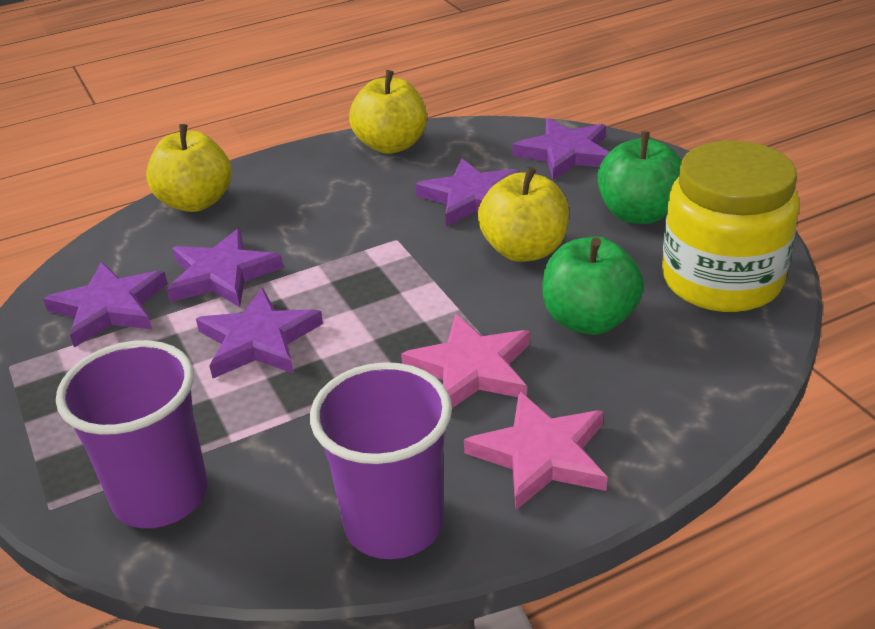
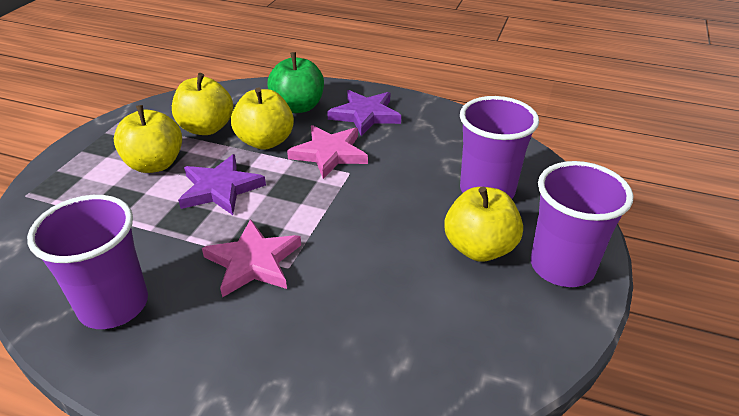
green apple: [542,237,644,335] [597,131,681,224] = 2 -> [268,52,324,113] = 1
purple cup: [56,340,208,528] [310,362,452,559] = 2 -> [27,195,148,329] [460,96,539,199] [530,161,633,287] = 3
purple star: [43,262,168,348] [167,229,283,307] [196,288,323,379] [415,158,520,227] [512,118,609,180] = 5 -> [178,154,266,215] [327,90,401,136] = 2
yellow apple: [146,124,232,212] [349,70,427,154] [478,167,569,262] = 3 -> [114,105,182,173] [172,73,233,135] [231,87,294,150] [444,187,523,262] = 4
yellow jar: [662,140,800,312] = 1 -> none = 0

